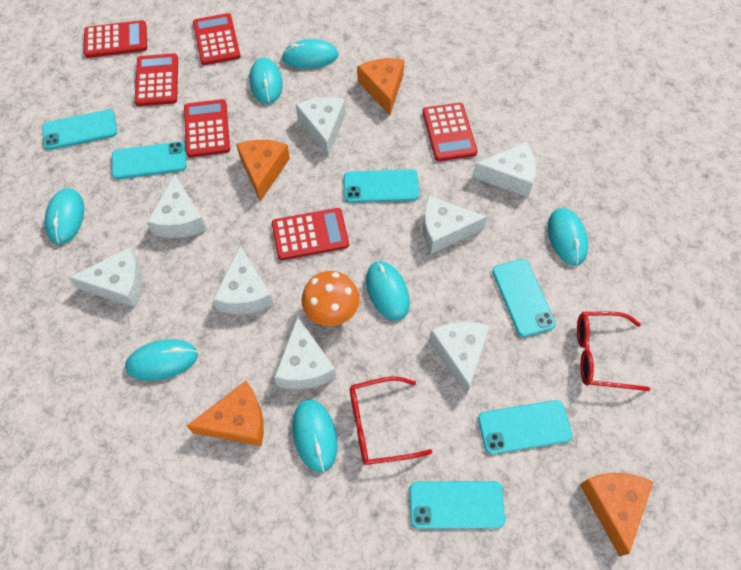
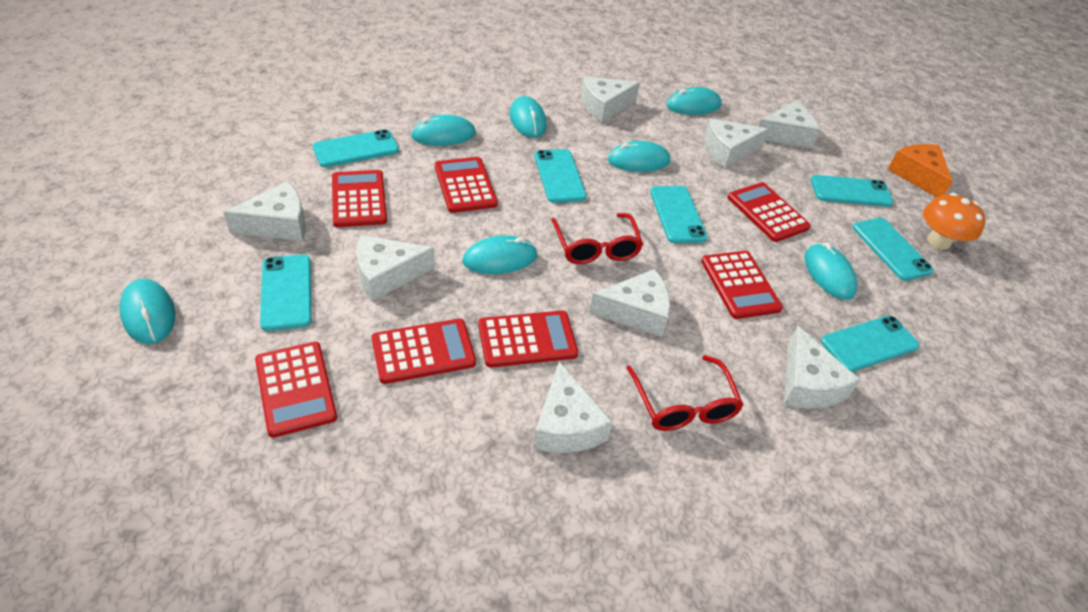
orange cheese: [187,381,264,446] [236,140,290,202] [357,58,404,115] [580,473,653,557] = 4 -> [887,144,953,197] = 1
red calculator: [84,20,147,58] [134,53,178,106] [184,99,230,157] [193,13,241,65] [272,208,349,260] [422,103,478,161] = 6 -> [255,342,337,438] [332,170,387,227] [372,319,476,384] [435,157,498,213] [478,311,578,368] [701,251,783,319] [728,182,811,242] = 7
turquoise phone: [42,109,117,150] [112,142,187,179] [344,169,419,203] [409,481,505,529] [478,400,572,454] [492,259,556,337] = 6 -> [260,255,312,331] [313,129,399,167] [534,149,586,203] [650,186,708,243] [811,175,894,207] [821,316,920,372] [853,218,934,281] = 7

